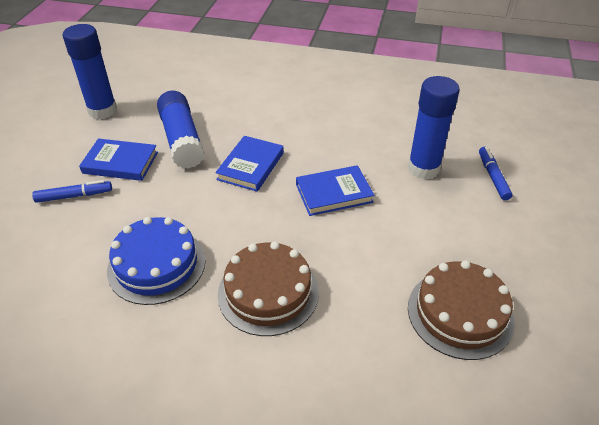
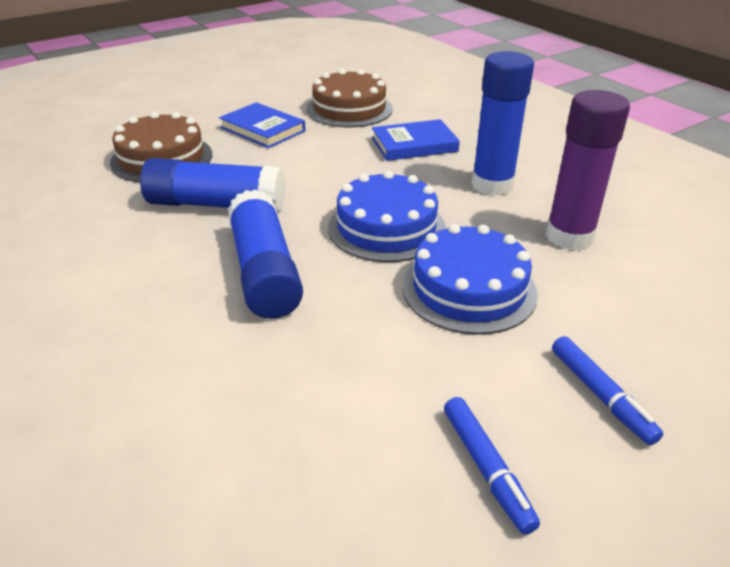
blue book: [79,138,158,181] [215,136,284,192] [296,165,374,216] = 3 -> [219,102,306,148] [372,119,460,161] = 2
blue cake: [107,217,205,305] = 1 -> [328,171,446,262] [402,224,538,335] = 2
purple glue stick: none = 0 -> [546,90,630,250] = 1

